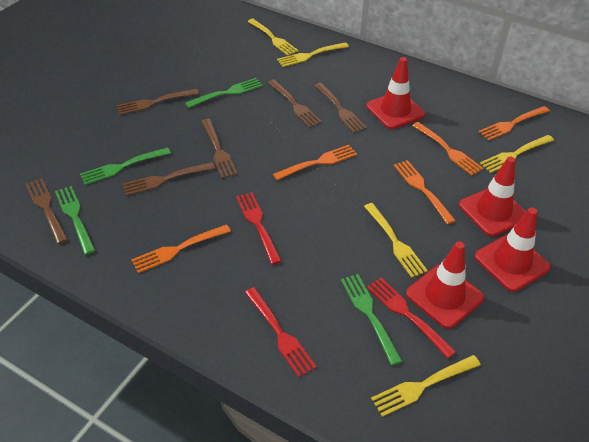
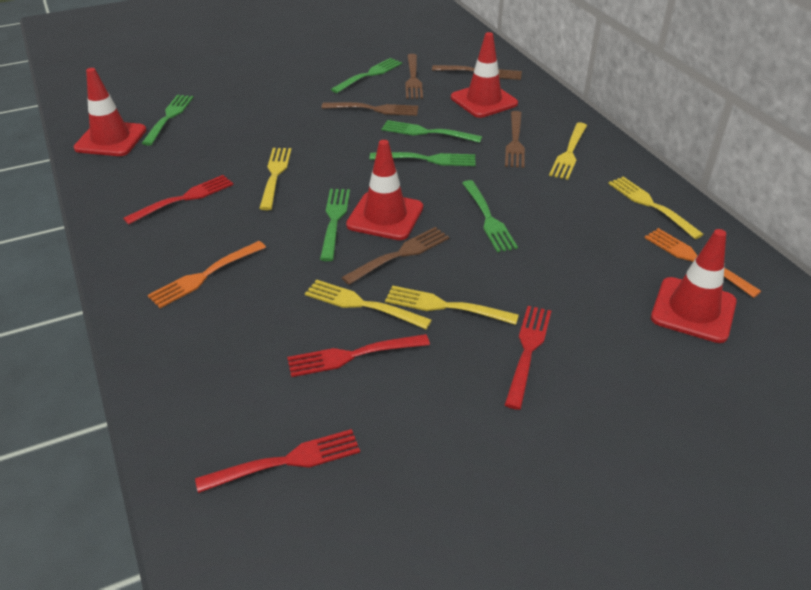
brown fork: [26,178,68,244] [116,89,199,115] [122,162,215,196] [201,119,238,178] [268,79,322,128] [314,83,367,133] = 6 -> [321,102,418,116] [341,227,449,285] [405,54,423,99] [432,65,522,80] [505,111,525,168] = 5
green fork: [55,186,95,255] [80,147,171,185] [185,78,263,108] [341,274,402,365] = 4 -> [142,95,194,146] [320,189,350,261] [331,58,402,93] [370,152,476,166] [382,120,482,143] [462,180,518,252] = 6
orange fork: [131,224,231,273] [273,145,357,180] [394,160,456,224] [412,122,483,176] [478,106,550,141] = 5 -> [148,241,266,308] [644,228,762,298] = 2
red fork: [236,192,282,265] [245,287,316,377] [367,278,456,359] = 3 -> [123,175,233,225] [195,429,360,493] [287,334,430,377] [505,306,551,410] = 4

